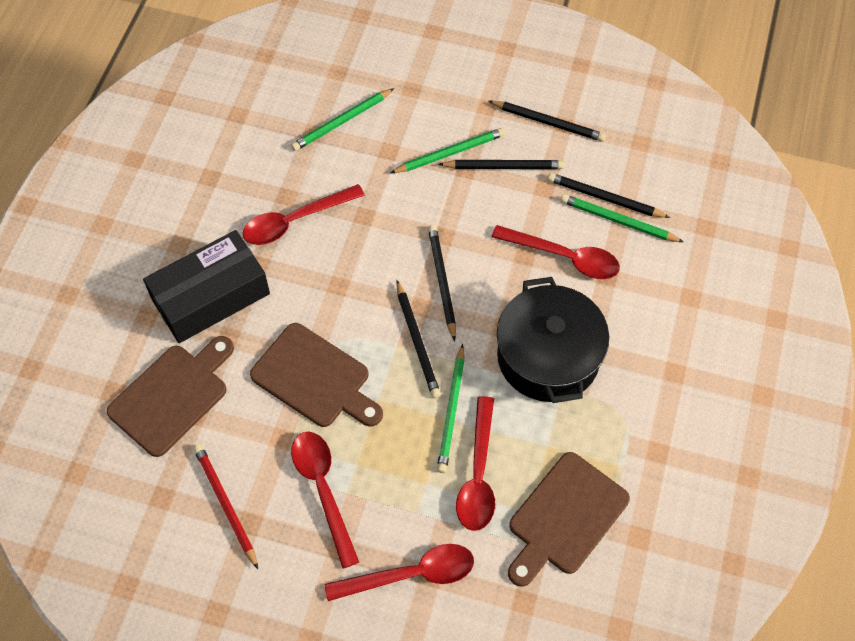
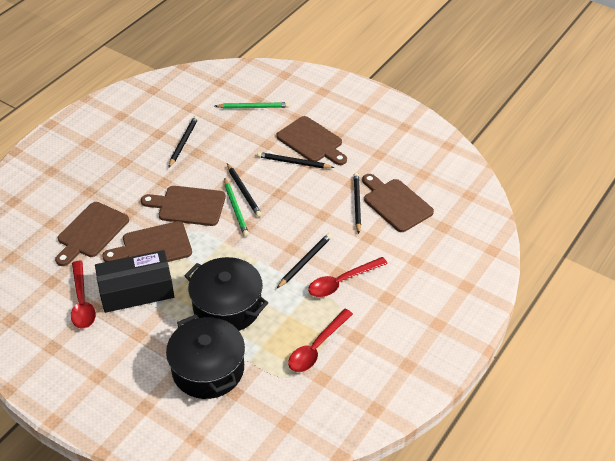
black pot: [497,277,609,403] = 1 -> [166,314,245,399] [184,257,268,331] = 2
brown cutting board: [107,336,234,457] [250,323,383,427] [508,452,630,587] = 3 -> [55,202,129,266] [102,221,192,262] [141,186,226,226] [276,116,347,165] [362,174,434,232] = 5
green pencil: [291,88,394,151] [390,128,505,173] [437,344,465,473] [561,194,684,242] = 4 -> [215,102,289,108] [224,178,249,237] = 2
red pencil: [193,444,258,569] = 1 -> none = 0
red spoon: [243,184,365,245] [291,432,359,568] [324,544,474,601] [456,396,495,531] [492,225,620,279] = 5 -> [71,261,96,329] [288,309,353,372] [308,257,388,297] = 3

